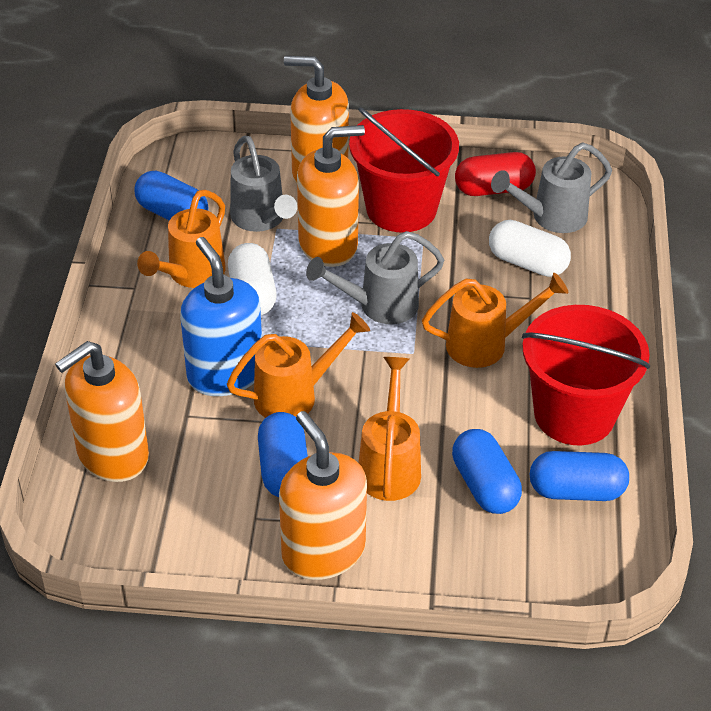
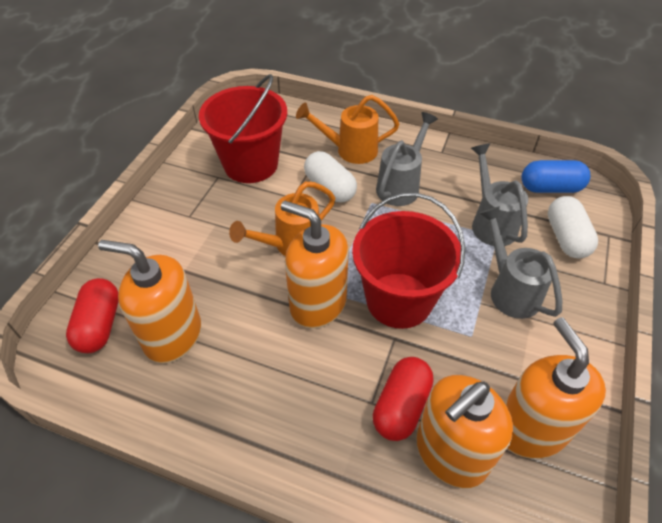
blue capsule: [134,171,208,220] [258,412,308,497] [452,429,522,514] [530,451,629,501] = 4 -> [521,160,590,193] = 1
blue soap dispenser: [180,237,262,396] = 1 -> none = 0
orange watering can: [137,190,226,288] [227,312,370,418] [359,357,421,501] [422,273,569,368] = 4 -> [229,182,335,256] [296,95,400,164] = 2
red capsule: [455,152,536,196] = 1 -> [66,278,119,353] [373,357,433,441] = 2

